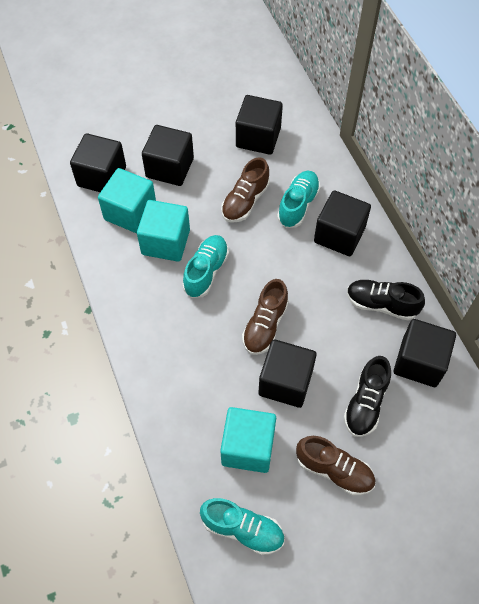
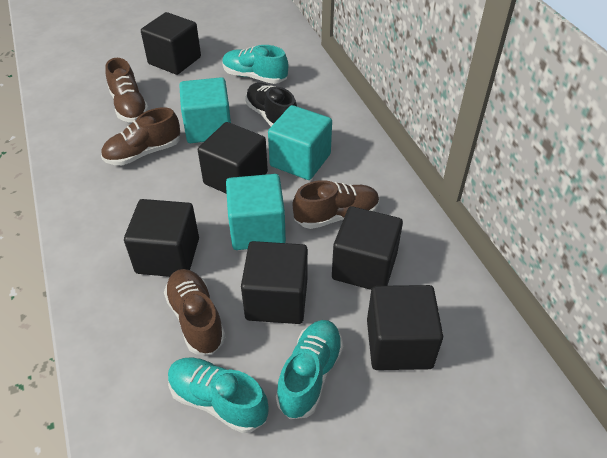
black shoe: [344,356,391,437] [347,280,425,321] = 2 -> [245,82,297,126] = 1
brown shoe: [221,157,270,223] [242,279,289,355] [296,436,376,496] = 3 -> [101,107,180,165] [105,58,149,122] [164,269,226,355] [293,180,379,229] = 4

